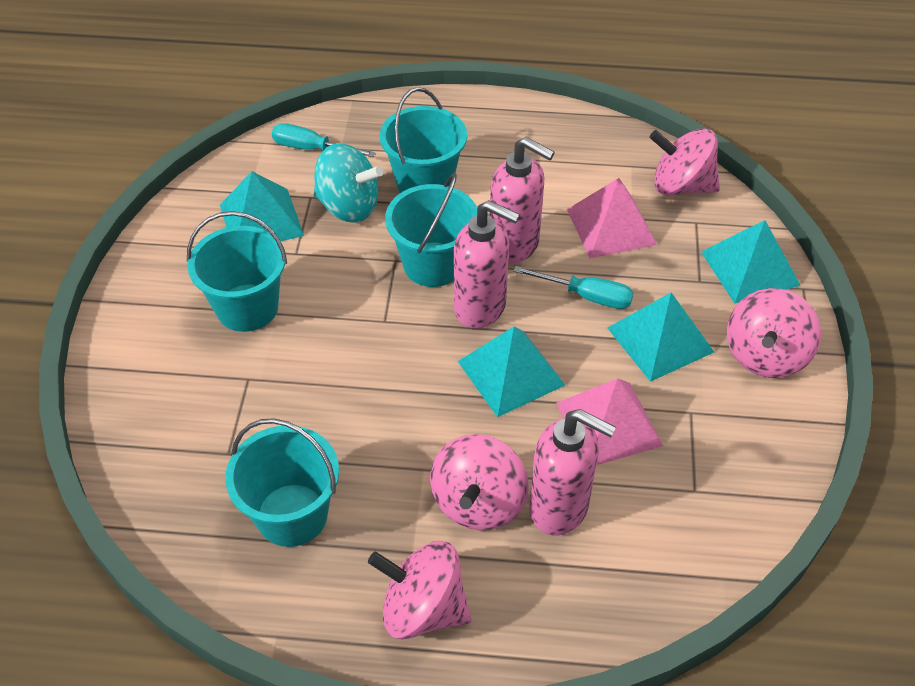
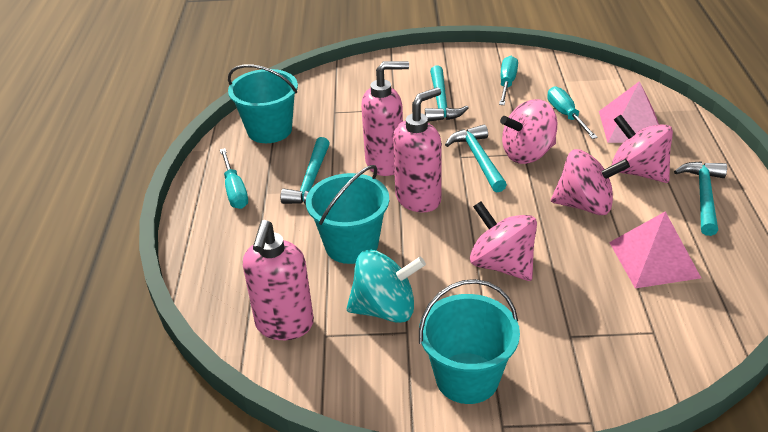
turquoise bucket: [187,211,287,332] [225,418,339,547] [380,87,467,193] [385,173,477,287] = 4 -> [228,64,298,143] [306,165,389,264] [419,279,520,404] = 3
turquoise hammer: none = 0 -> [280,137,330,205] [425,65,469,122] [445,125,507,192] [674,161,727,236] = 4
turquoise pyramid: [220,171,304,241] [458,326,565,417] [607,292,714,382] [701,220,801,303] = 4 -> none = 0
turquoise screwdriver: [272,123,376,157] [513,266,634,309] = 2 -> [220,148,248,209] [499,56,518,105] [547,86,598,139] = 3

